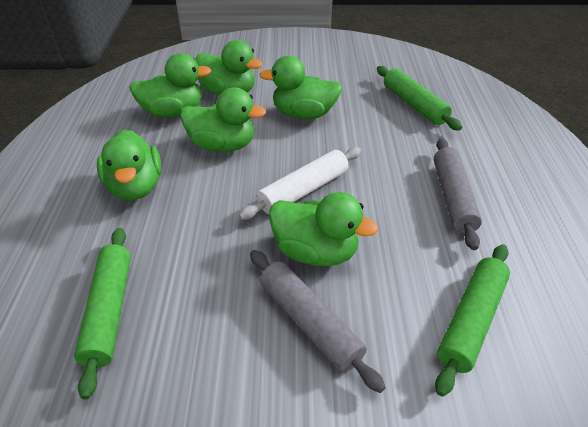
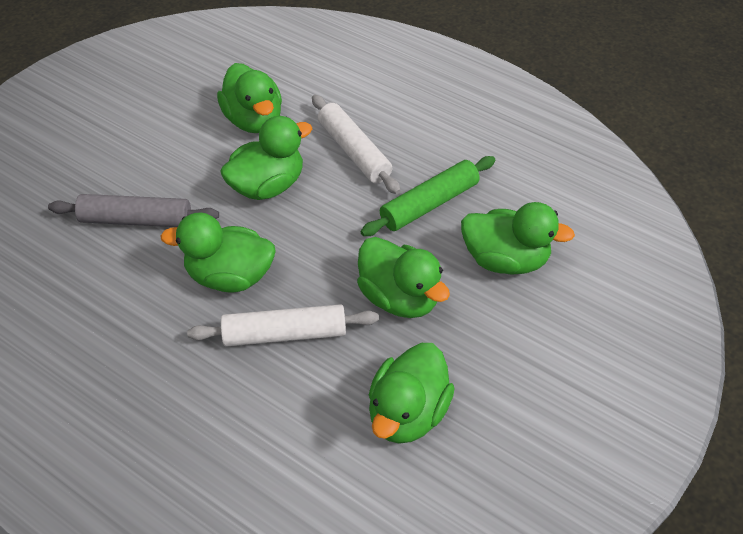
green rolling pin: [74,228,131,399] [377,66,462,131] [435,244,510,397] = 3 -> [360,156,495,236] = 1
grey rolling pin: [250,250,386,393] [434,138,482,250] = 2 -> [48,194,219,227] = 1
white rolling pin: [238,147,361,220] = 1 -> [187,304,379,347] [312,95,401,194] = 2

